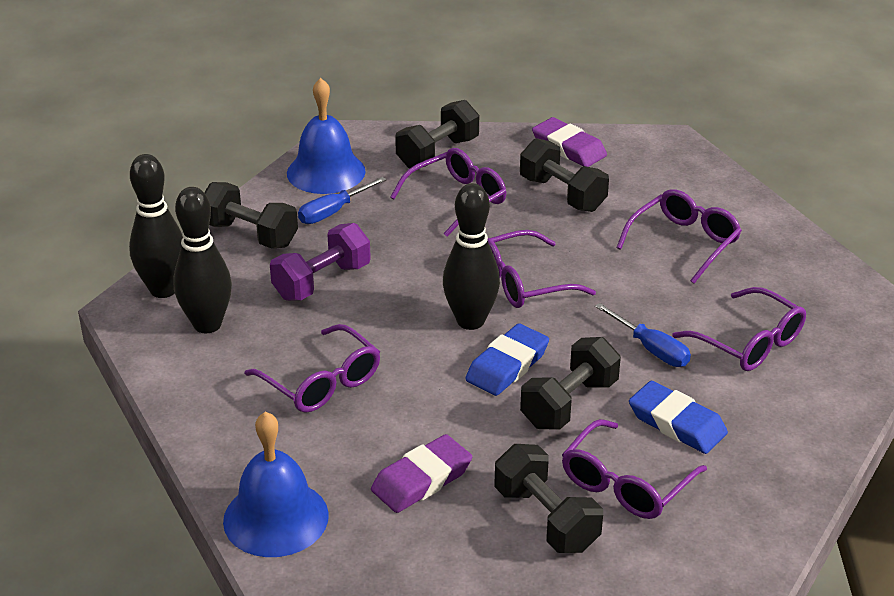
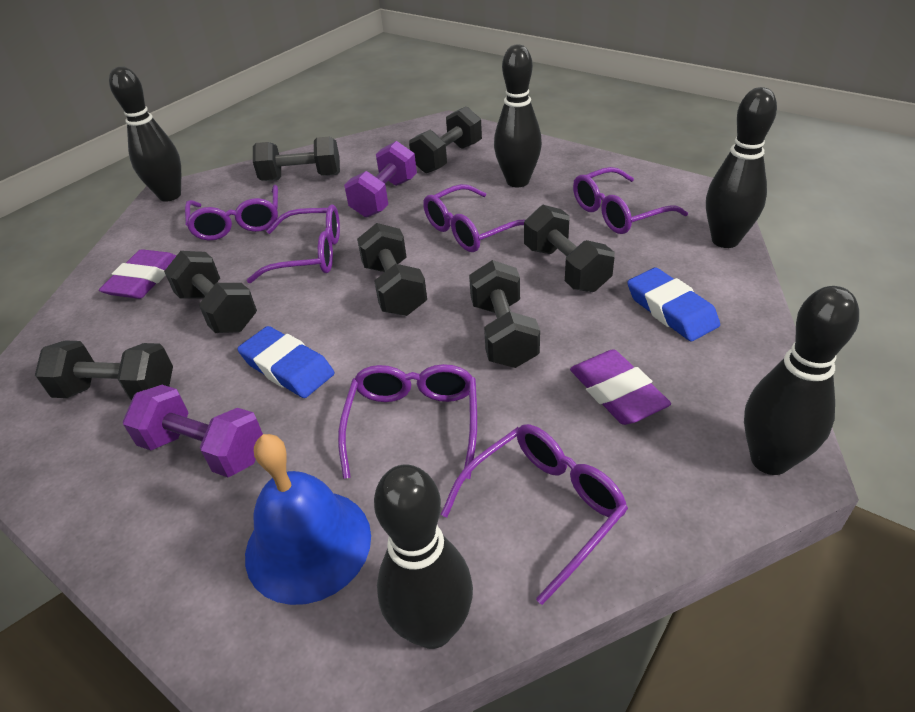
black bowling pin: [129,154,183,298] [173,187,232,333] [443,183,500,330] = 3 -> [109,66,181,202] [374,465,473,649] [494,44,542,187] [706,87,777,248] [744,286,859,475] = 5
black dumbbell: [204,182,298,248] [395,100,479,169] [494,444,603,553] [520,138,609,212] [520,337,621,430] = 5 -> [35,341,173,401] [164,251,257,333] [253,137,340,181] [357,223,427,316] [409,106,482,173] [469,260,540,368] [524,205,615,292] = 7
blue bell: [223,411,329,557] [287,78,365,194] = 2 -> [245,434,371,605] = 1
blue screwdriver: [298,177,387,224] [595,303,691,367] = 2 -> none = 0
purple dumbbell: [270,223,371,301] = 1 -> [123,385,263,477] [344,141,417,218] = 2

